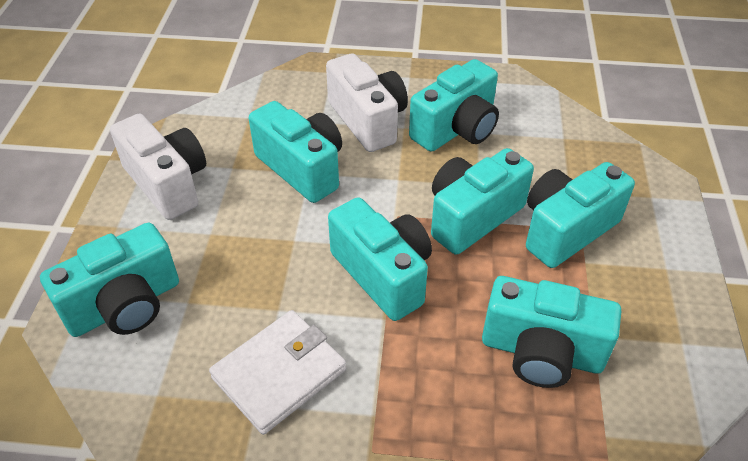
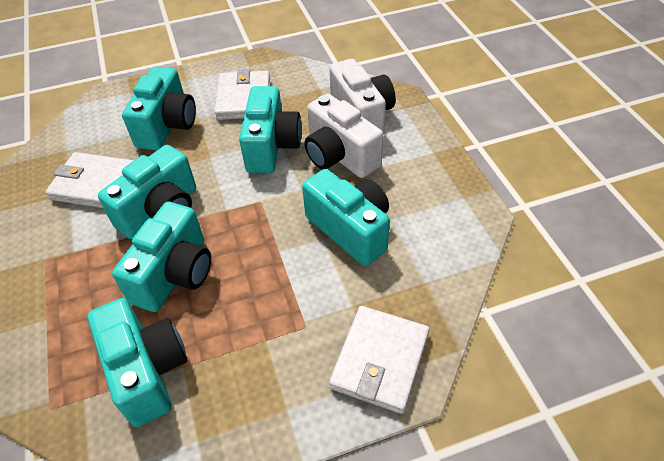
turquoise camera: [40,223,179,337] [249,101,342,203] [328,197,432,321] [409,59,499,152] [431,148,534,255] [482,276,621,388] [526,162,635,268] = 7 -> [88,298,187,427] [98,145,196,239] [112,202,211,312] [122,67,196,150] [239,86,302,173] [302,169,390,266] = 6
white wallet: [209,310,346,435] = 1 -> [45,152,134,208] [214,69,270,120] [329,306,429,414] = 3

